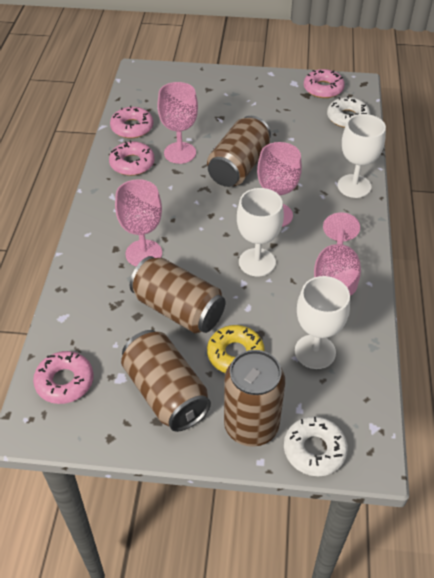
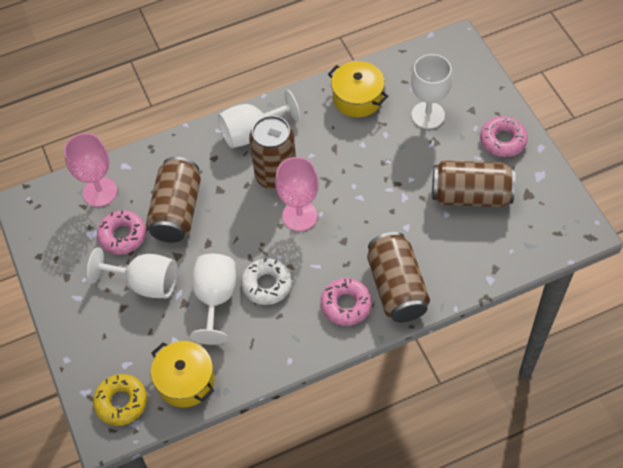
pink donut: [33,351,94,404] [109,140,155,176] [110,106,153,138] [304,69,345,98] = 4 -> [97,210,146,255] [321,278,372,326] [480,116,528,157] = 3
pink goblet: [115,179,162,267] [157,82,198,164] [257,142,302,227] [314,213,361,296] = 4 -> [64,133,117,207] [275,157,319,231] = 2
white donut: [284,416,348,476] [327,96,370,128] = 2 -> [241,258,292,305] = 1
white goblet: [237,188,284,277] [295,276,350,369] [337,114,386,198] = 3 -> [87,247,177,298] [190,254,236,345] [218,90,300,148] [411,54,452,129] = 4
yellow pot: none = 0 -> [151,341,214,407] [328,61,388,117] = 2

